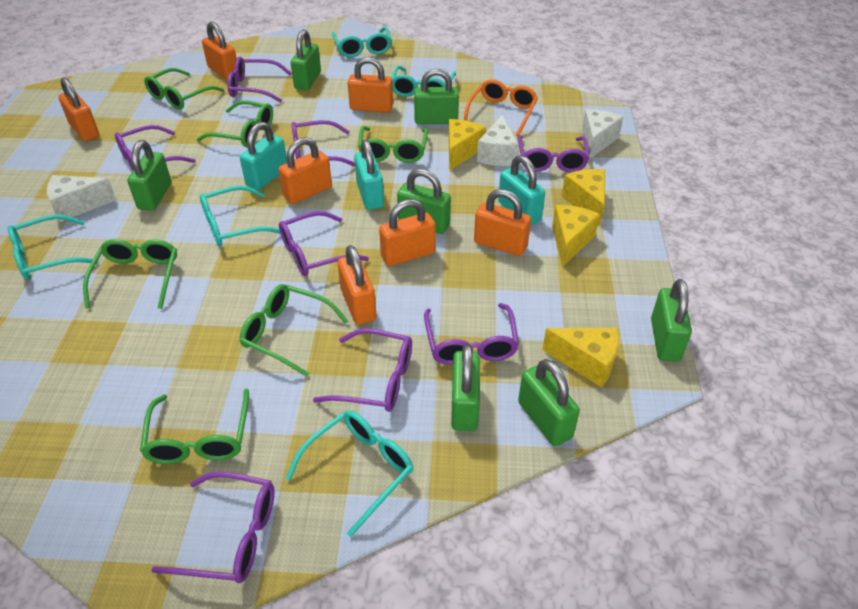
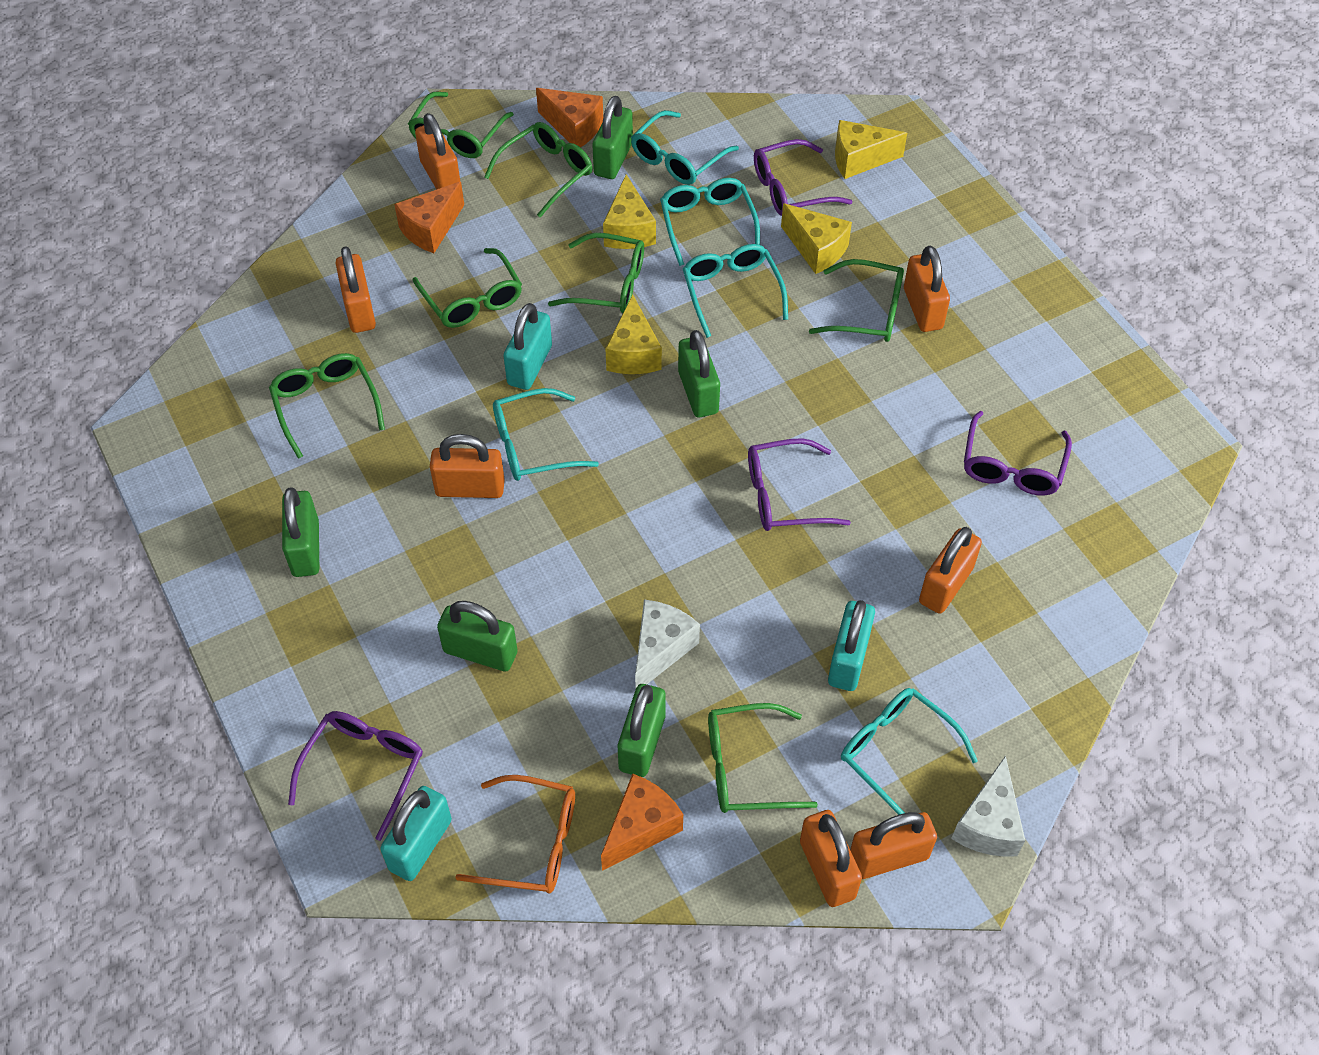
green glasses: [83,239,177,309] [140,389,249,464] [144,68,224,110] [196,100,273,148] [240,284,348,377] [358,126,428,163] = 6 -> [269,353,385,459] [408,91,514,158] [413,248,522,328] [484,122,592,218] [548,233,644,313] [708,703,818,813] [809,259,904,342] = 7
green padlock: [127,140,171,211] [291,30,321,90] [397,169,451,234] [414,69,459,124] [451,344,480,431] [518,359,580,446] [651,279,692,361] = 7 -> [282,487,319,577] [437,601,517,671] [592,96,633,179] [618,684,666,777] [678,330,720,418] = 5
orange cheese: none = 0 -> [394,182,464,253] [536,88,603,147] [601,773,683,871] = 3
purple glasses: [115,125,196,171] [151,471,275,583] [227,57,292,103] [279,211,369,276] [291,120,355,167] [313,328,412,412] [424,303,519,365] [518,135,589,172] = 8 -> [288,711,423,841] [748,438,851,531] [754,139,853,216] [964,411,1072,496] = 4
white cheese: [47,175,117,222] [477,115,518,166] [582,109,623,159] = 3 -> [635,600,700,688] [951,755,1025,857] = 2

